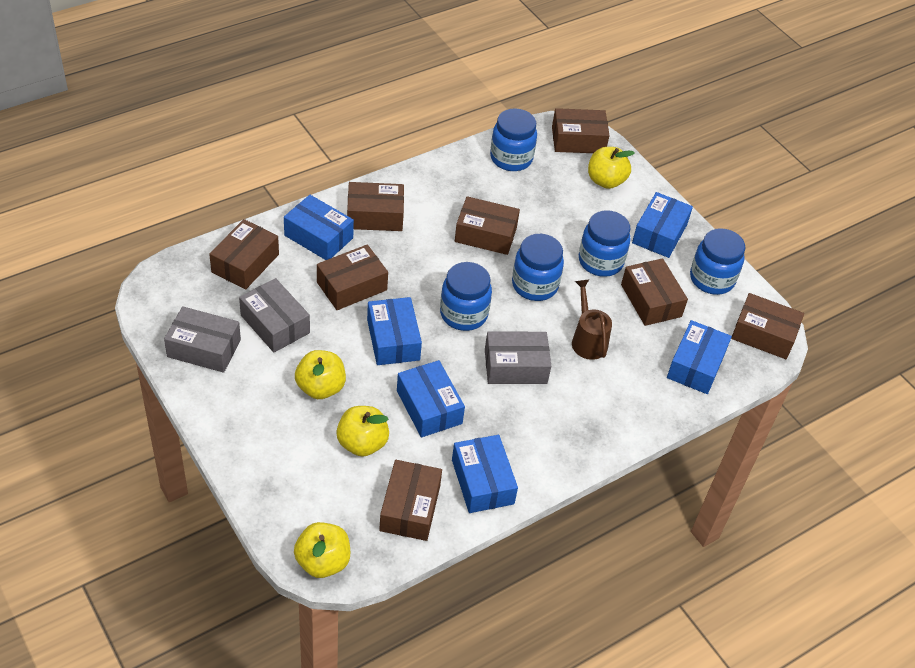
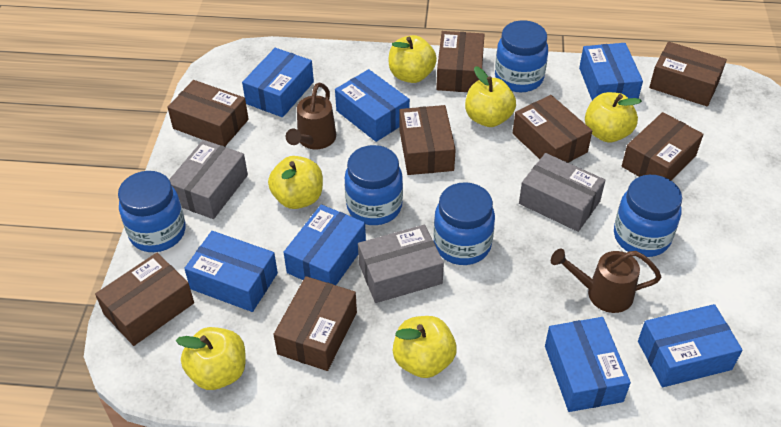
blue box: [284,195,354,260] [367,297,422,365] [397,360,465,437] [452,435,518,513] [632,192,693,258] [667,320,732,394] = 6 -> [184,231,278,312] [242,48,314,117] [284,204,366,285] [335,69,410,142] [545,317,631,412] [579,43,643,100] [638,304,742,387] = 7
brown watering can: [572,279,612,360] = 1 -> [286,83,336,149] [551,248,662,313] = 2
yellow apple: [294,522,350,578] [295,350,346,399] [336,406,389,457] [588,147,635,189] = 4 -> [176,327,246,390] [268,156,323,209] [389,35,437,83] [393,316,457,378] [465,66,516,127] [585,92,642,143] = 6

